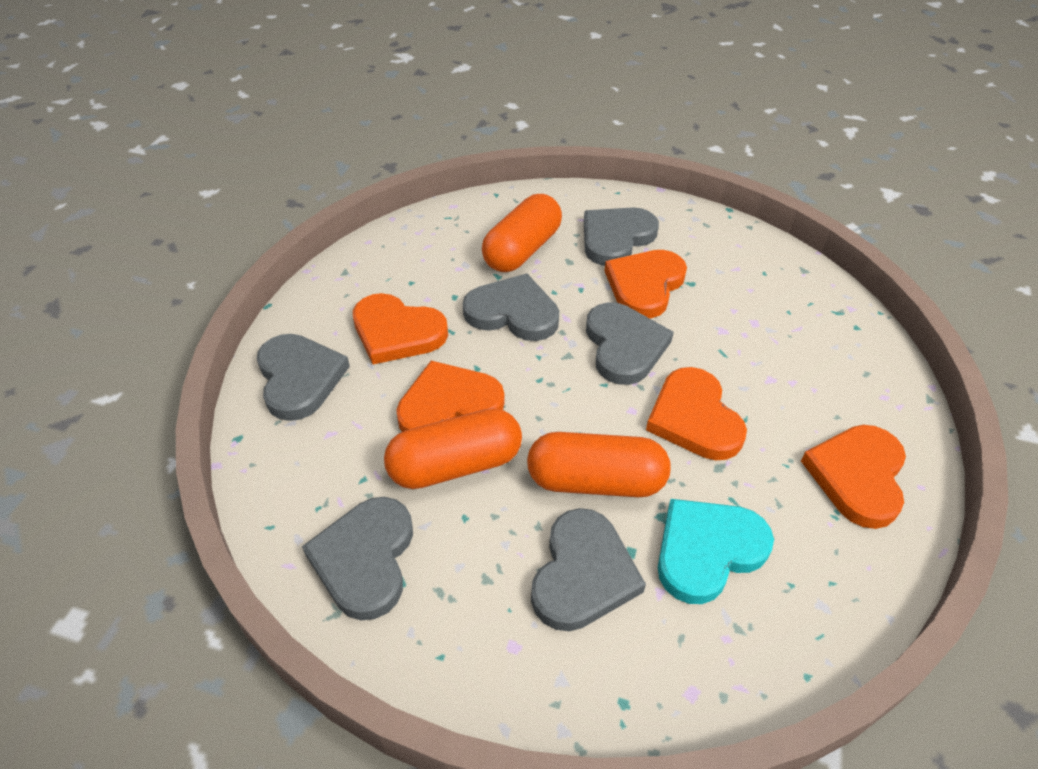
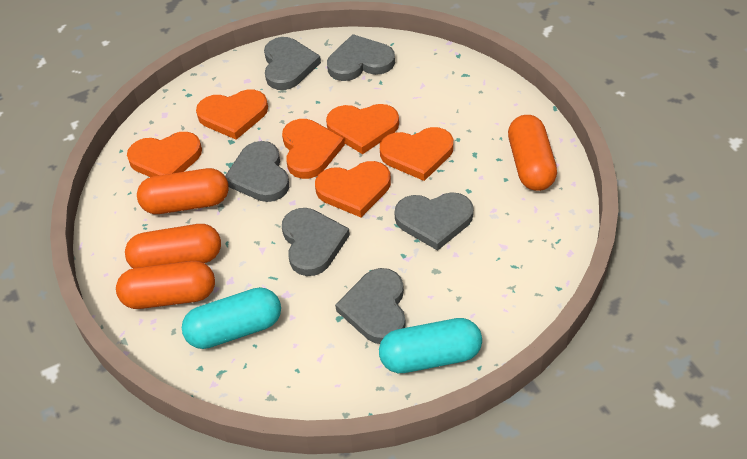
orange capsule: [384,408,522,489] [482,194,562,272] [527,432,671,497] = 3 -> [116,261,215,309] [125,224,221,268] [137,168,229,214] [508,115,557,191] = 4
orange heart: [353,293,448,364] [396,361,505,432] [604,250,687,318] [646,367,747,460] [801,425,906,529] = 5 -> [127,132,202,177] [196,90,268,140] [282,119,345,179] [315,161,391,217] [326,104,399,154] [380,127,453,181] = 6
turquoise capsule: none = 0 -> [182,287,281,349] [379,318,482,373] = 2
turquoise heart: [658,499,774,604] = 1 -> none = 0

